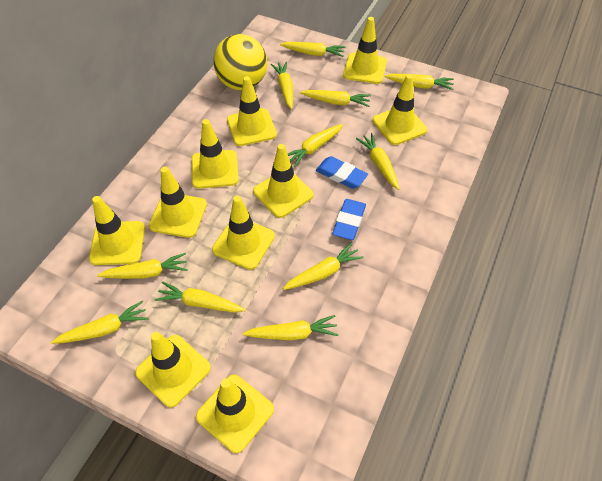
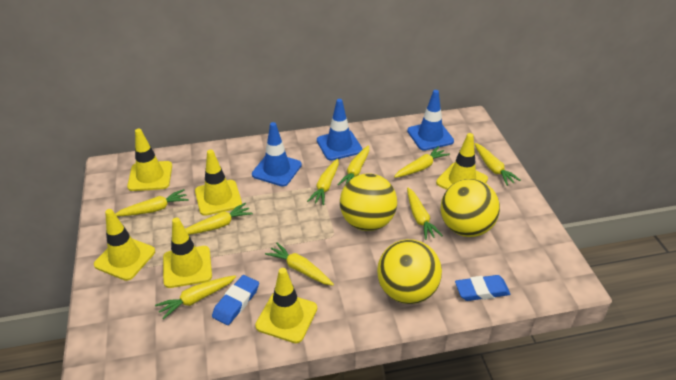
blue traffic cone: none = 0 -> [252,122,302,186] [317,99,363,161] [407,90,454,151] = 3
yellow ball: [213,34,267,90] = 1 -> [340,173,397,231] [377,239,442,304] [440,179,500,237] = 3
yellow carrot: [51,300,148,344] [97,253,188,279] [155,281,246,313] [243,315,339,340] [271,62,293,109] [280,42,345,57] [282,243,364,290] [288,124,343,167] [300,90,371,107] [356,133,399,190] [384,74,454,90] = 11 -> [115,189,189,216] [155,275,237,319] [185,203,253,235] [265,243,334,286] [307,159,339,205] [337,145,369,185] [394,146,450,178] [407,188,443,240] [474,143,521,186] = 9
yellow traffic cone: [89,196,145,265] [135,332,211,408] [149,167,207,238] [192,119,239,189] [196,375,274,453] [212,196,275,270] [227,76,277,146] [253,144,314,218] [343,17,387,84] [373,74,427,145] = 10 -> [94,209,155,281] [127,129,172,191] [163,218,212,288] [195,150,242,216] [255,268,317,343] [436,133,488,190] = 6

